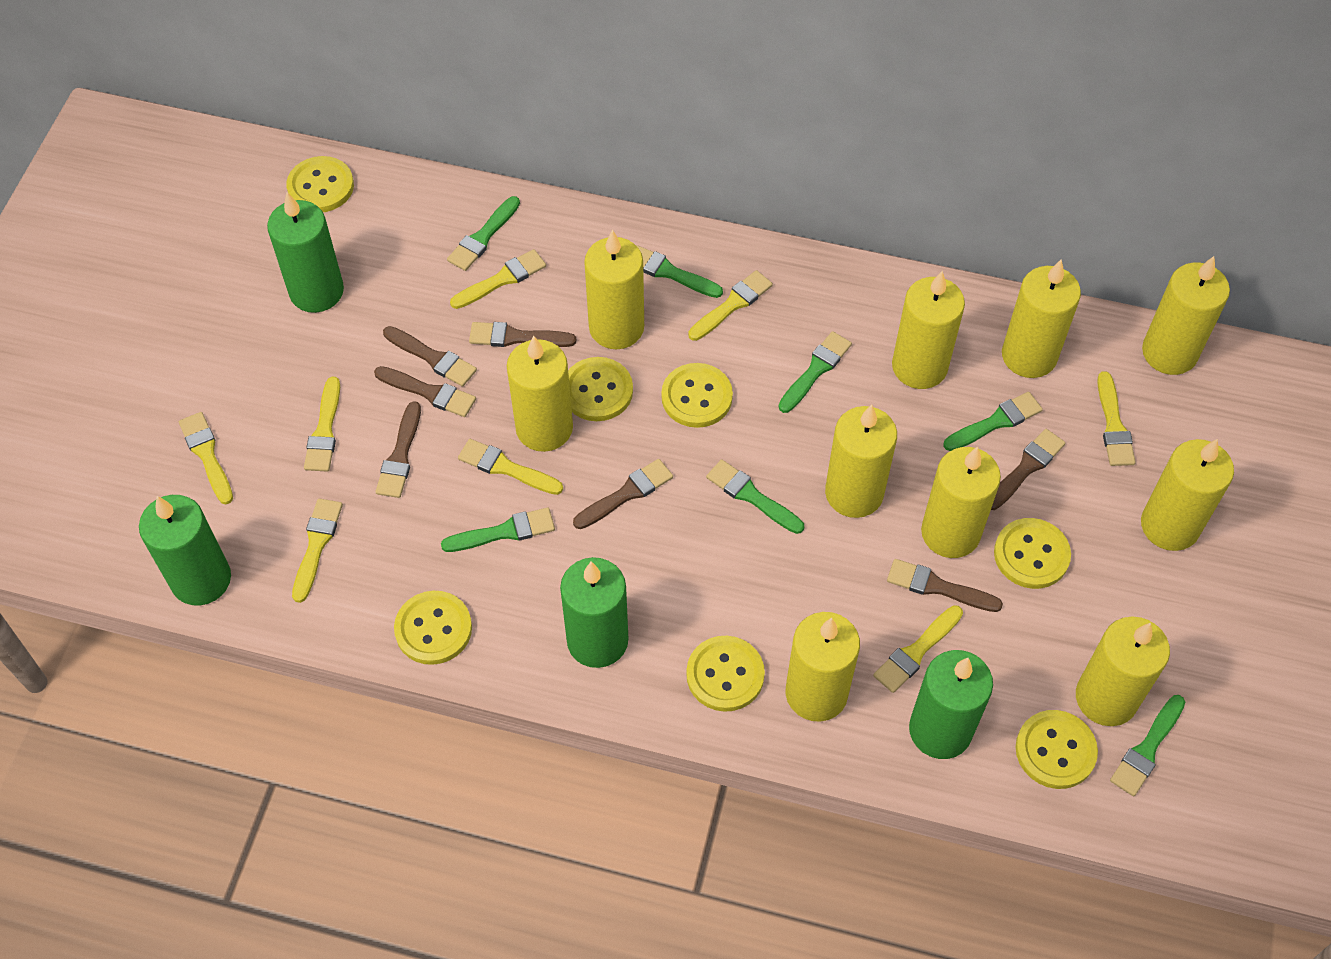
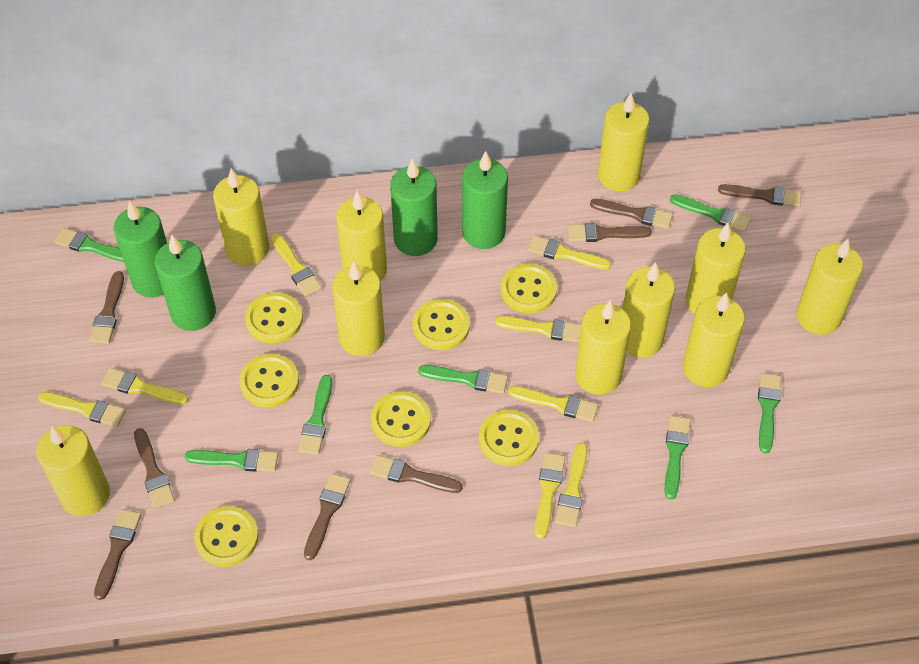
brown brush: [374,366,476,417] [375,401,421,498] [383,326,477,387] [469,322,576,347] [573,459,673,529] [887,559,1003,612] [991,429,1065,510] = 7 -> [90,271,124,344] [94,509,141,600] [134,428,175,509] [304,473,351,560] [370,455,463,493] [568,223,652,242] [590,199,673,229] [718,184,801,207] = 8

